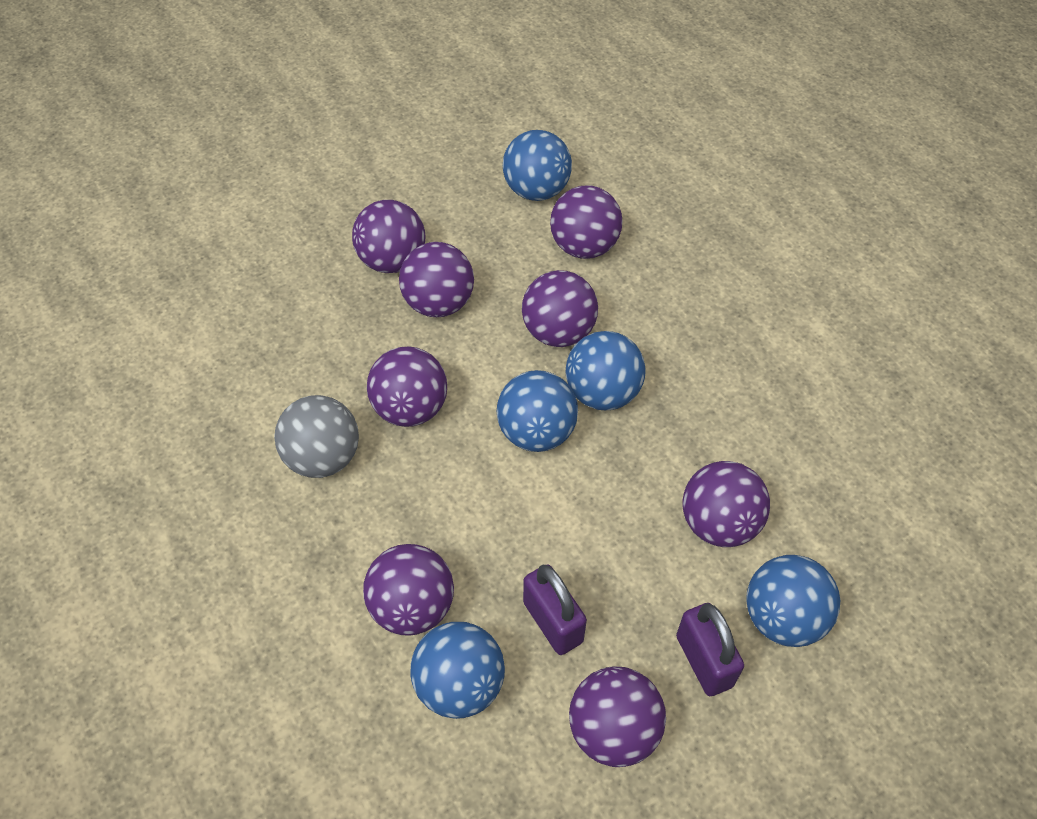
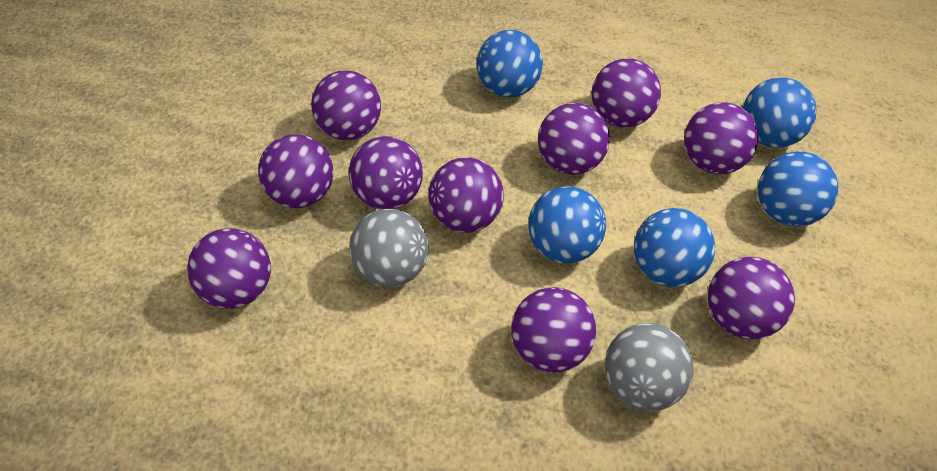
grey ball: [274,395,359,478] = 1 -> [349,209,429,287] [604,323,694,411] = 2
purple ball: [352,200,425,273] [363,544,454,636] [367,347,447,427] [399,242,474,317] [522,270,598,347] [550,185,623,259] [569,667,666,767] [682,461,770,547] = 8 -> [187,228,271,309] [258,134,333,208] [311,70,381,140] [349,136,423,209] [428,158,504,233] [511,287,596,372] [538,103,610,175] [592,58,661,128] [684,102,759,174] [708,257,795,339] = 10
purple padlock: [523,564,587,655] [676,603,744,696] = 2 -> none = 0

